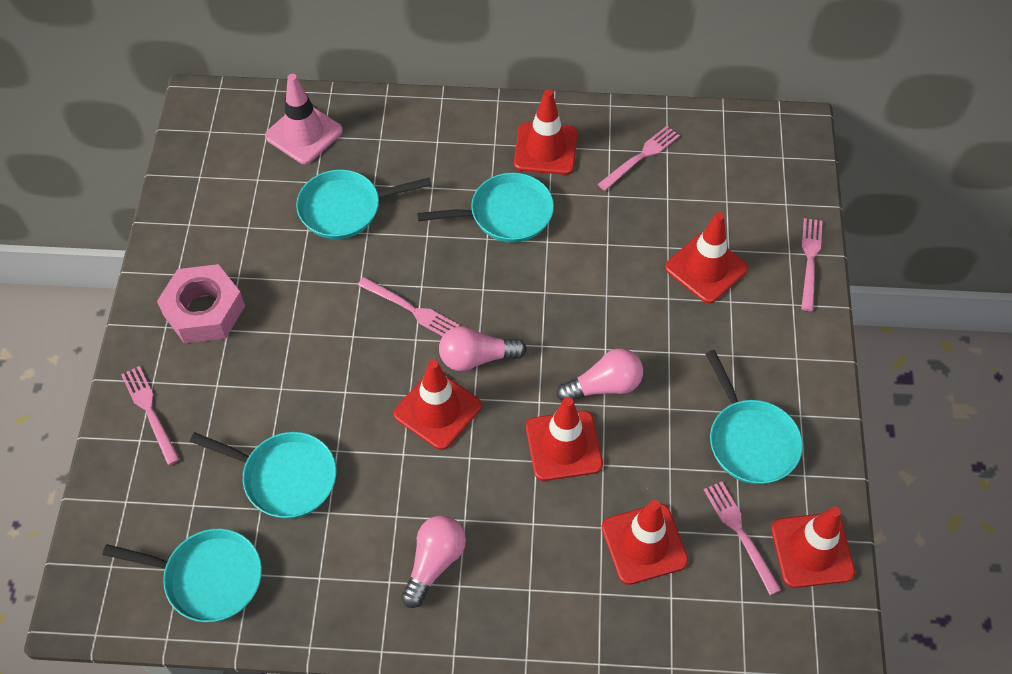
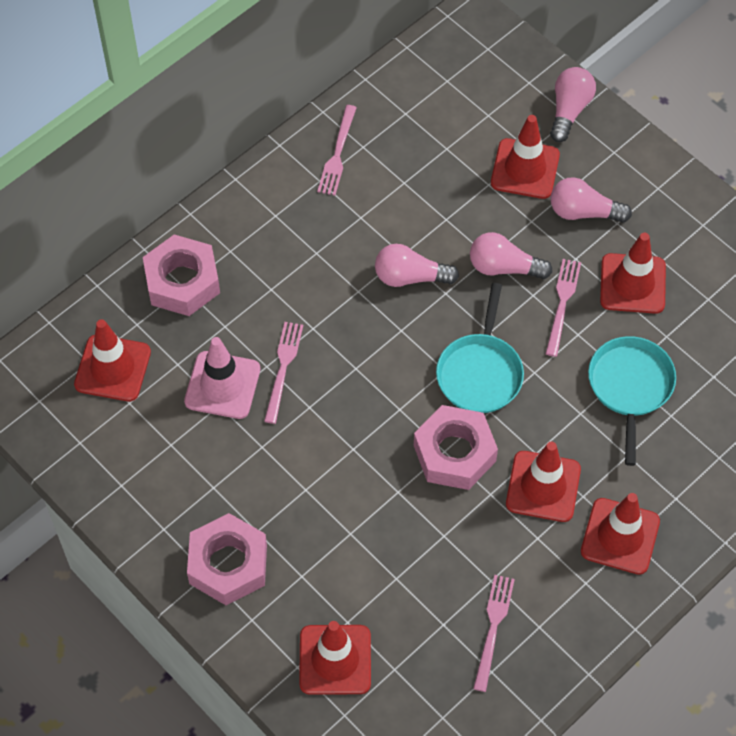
pink fork: [121,366,180,465] [358,277,460,336] [598,126,680,191] [704,481,781,595] [801,218,823,311] = 5 -> [264,322,303,424] [317,105,357,196] [473,575,515,692] [546,259,581,357] = 4
pink light bulb: [401,516,466,608] [439,326,527,371] [557,348,643,401] = 3 -> [375,244,459,287] [470,232,552,279] [550,67,596,142] [550,177,632,223] = 4
pink nut: [157,264,245,344] = 1 -> [143,235,220,316] [187,513,267,605] [414,405,498,490] = 3
turquoise pan: [103,529,262,622] [190,432,336,519] [296,170,431,239] [417,173,554,243] [706,350,803,484] = 5 -> [436,283,524,413] [588,336,676,466] = 2

